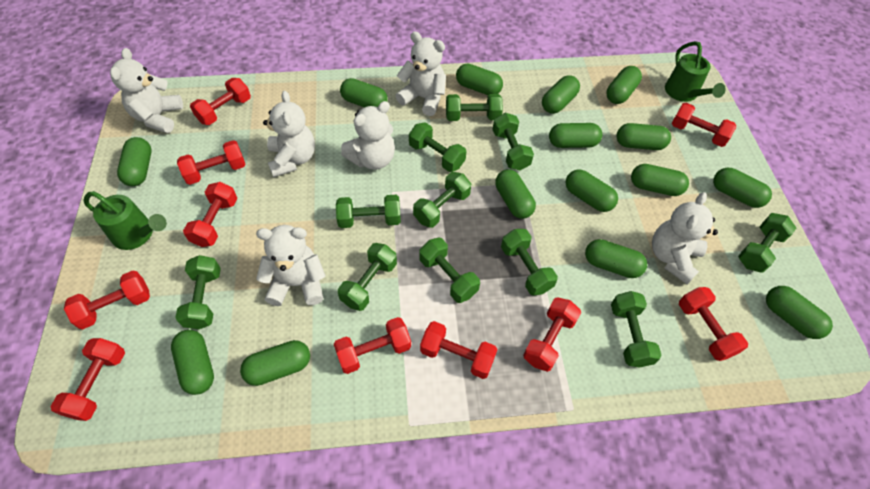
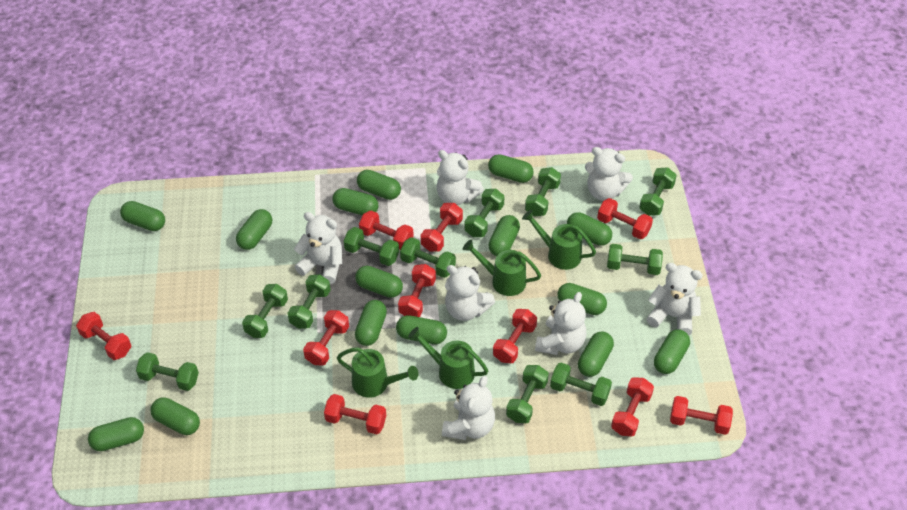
green watering can: [84,191,167,250] [665,41,726,102] = 2 -> [337,347,418,398] [408,327,488,389] [463,239,541,296] [522,210,596,270] = 4
white teddy bear: [110,48,183,133] [256,225,326,306] [263,91,315,177] [341,101,395,170] [396,32,446,116] [652,192,718,285] = 6 -> [294,212,342,284] [437,150,484,205] [442,376,495,440] [445,265,495,321] [535,292,586,355] [585,147,633,201] [646,263,703,335] = 7

